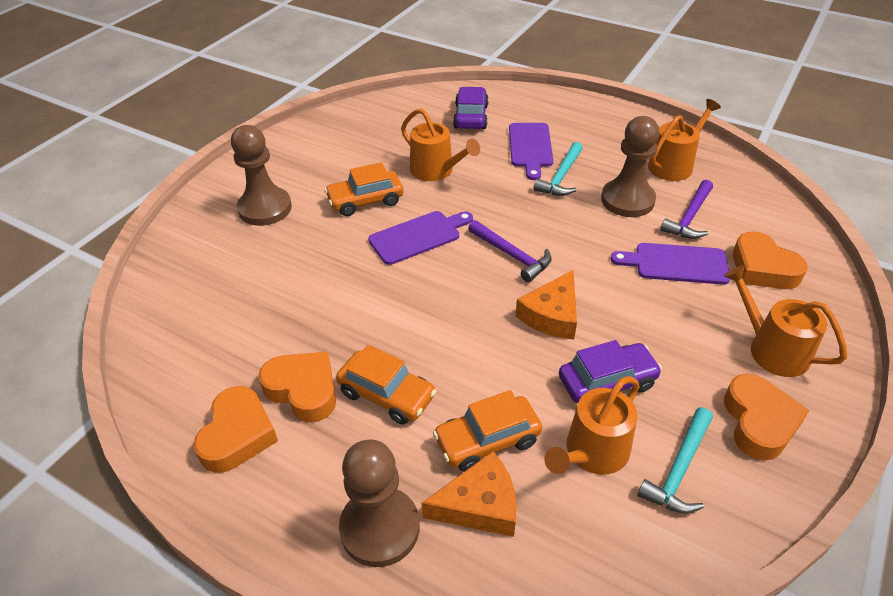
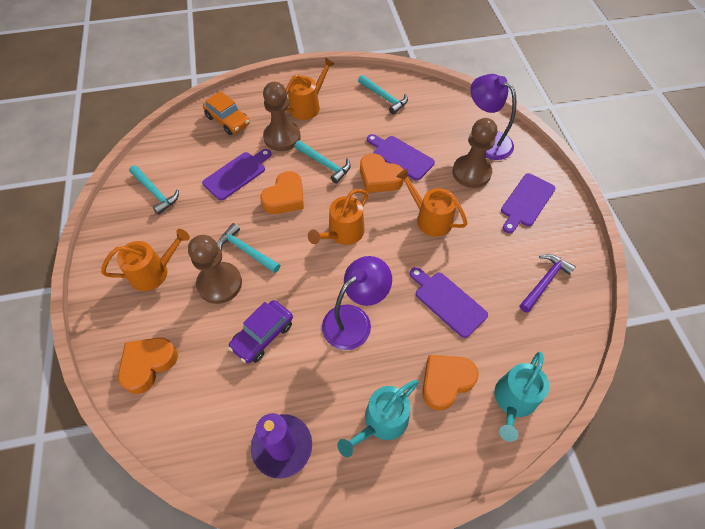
orange car: [325,162,403,216] [336,345,437,425] [433,390,542,472] = 3 -> [203,91,250,135] = 1
orange cheese: [421,451,517,537] [516,270,577,340] = 2 -> none = 0
purple candle: none = 0 -> [251,413,312,479] = 1
purple car: [453,87,489,129] [559,340,662,403] = 2 -> [228,300,293,364] = 1
purple cutting board: [368,211,473,265] [509,123,553,180] [610,243,730,285] = 3 -> [202,149,272,200] [367,134,435,181] [410,267,488,338] [501,173,556,233] = 4
purple hammer: [468,220,551,282] [660,180,713,239] = 2 -> [520,254,576,313] = 1
purple lamp: none = 0 -> [322,256,392,350] [470,74,517,160] = 2
turquoise hammer: [533,142,583,196] [637,408,713,514] = 2 -> [129,165,179,215] [217,223,280,273] [294,140,351,184] [358,75,408,114] = 4
turquoise watering can: none = 0 -> [337,380,419,457] [495,352,549,442] = 2

